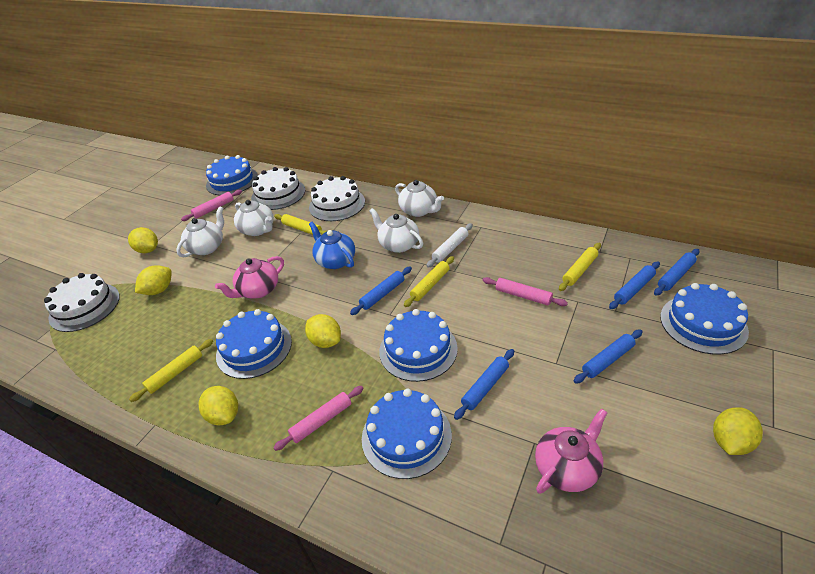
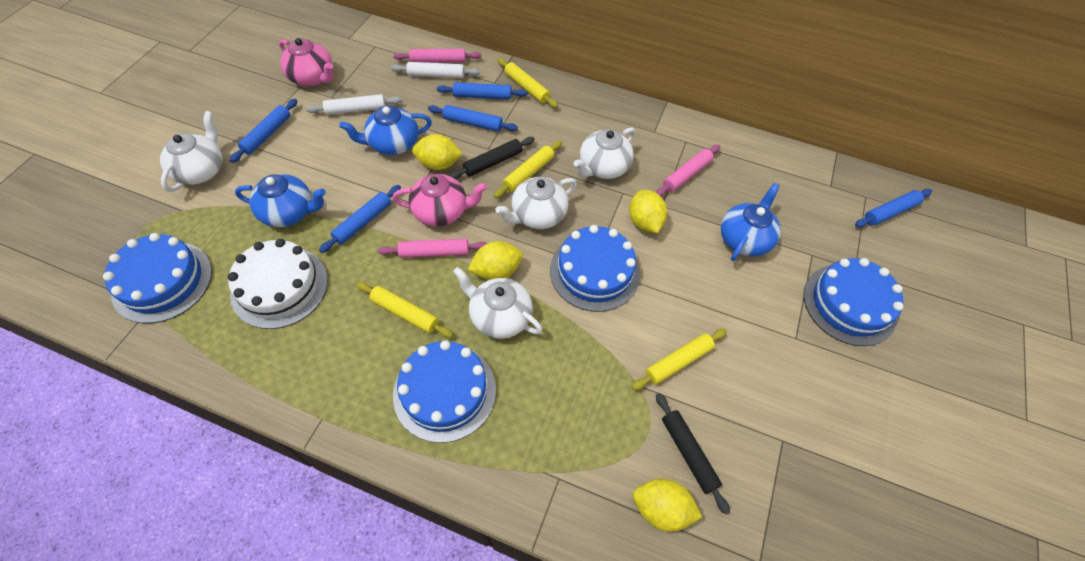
black rolling pin: none = 0 -> [449,137,535,179] [656,393,730,515] = 2
blue cake: [206,155,258,195] [216,309,292,379] [362,389,452,479] [379,309,458,382] [660,283,749,355] = 5 -> [103,233,212,323] [393,340,496,443] [550,225,640,312] [804,258,904,346] = 4
blue teapot: [309,222,355,269] = 1 -> [235,174,326,227] [339,106,432,155] [721,183,781,261] = 3
white cake: [44,273,120,332] [251,167,305,210] [309,176,365,221] = 3 -> [228,239,328,329] = 1
white rolling pin: [426,223,473,268] = 1 -> [306,94,402,115] [391,62,480,78] = 2
yellow lemon: [128,227,158,253] [135,265,172,295] [198,386,238,425] [305,314,341,348] [713,407,763,455] = 5 -> [412,134,463,170] [468,241,522,280] [629,190,667,233] [633,479,702,532] = 4

